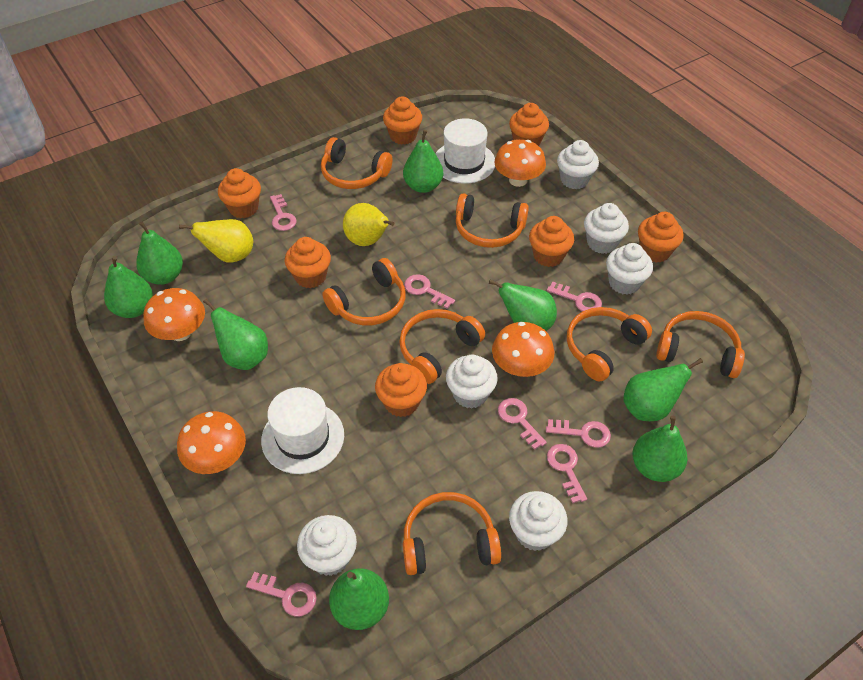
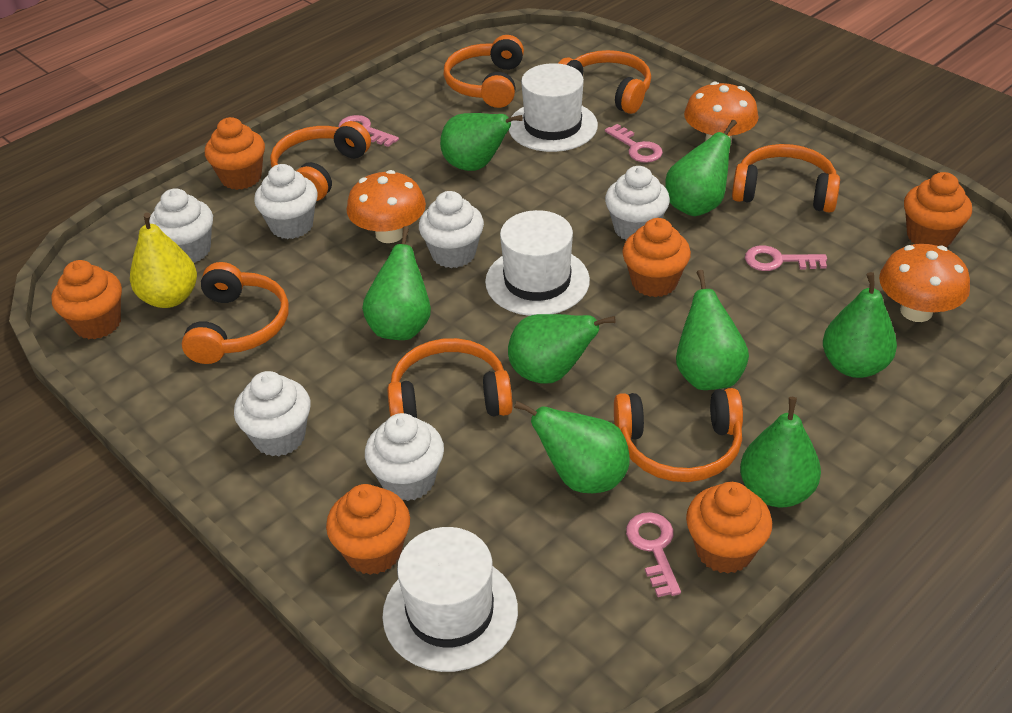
orange cupcake: [218,168,261,218] [285,237,331,288] [375,363,427,417] [383,96,422,145] [509,103,549,146] [529,216,574,267] [638,212,684,263] = 7 -> [51,260,122,339] [205,117,265,190] [326,484,410,575] [622,218,691,297] [686,482,772,574] [904,172,972,247] = 6
orange mushroom: [143,288,205,341] [177,411,246,474] [492,322,554,377] [494,139,546,187] = 4 -> [347,170,426,243] [684,82,759,146] [879,244,970,322] = 3
pink key: [246,572,317,617] [270,194,297,231] [404,274,455,309] [498,398,547,450] [546,419,611,448] [547,282,602,312] [547,444,587,503] = 7 -> [338,115,399,147] [605,124,663,163] [626,512,681,597] [745,245,827,271] = 4
white hat: [261,387,344,474] [435,118,495,184] = 2 -> [382,527,518,672] [485,210,590,316] [509,63,598,152] = 3
yellow pear: [179,219,253,263] [343,203,394,246] = 2 -> [130,212,197,308] = 1

